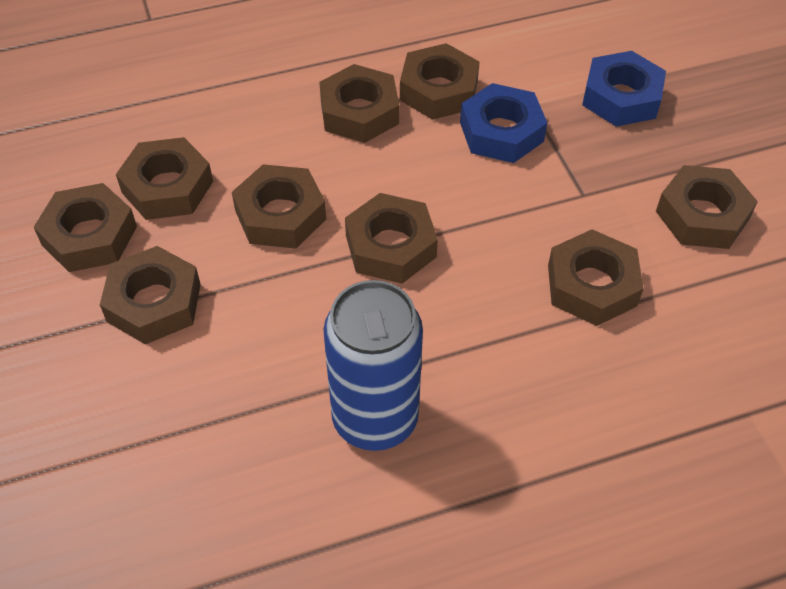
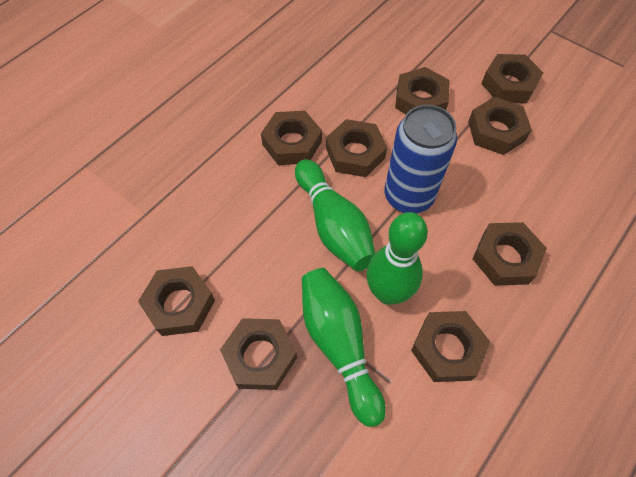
blue nut: [460,83,547,163] [582,51,666,127] = 2 -> none = 0
green bowling pin: none = 0 -> [295,159,375,271] [302,268,386,427] [367,212,428,305] = 3

